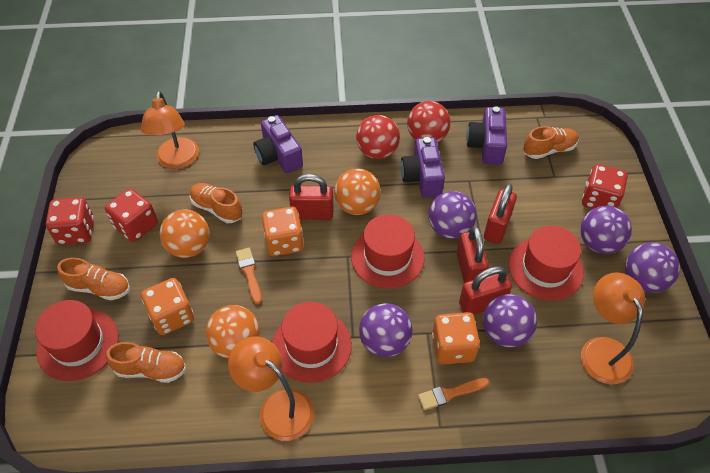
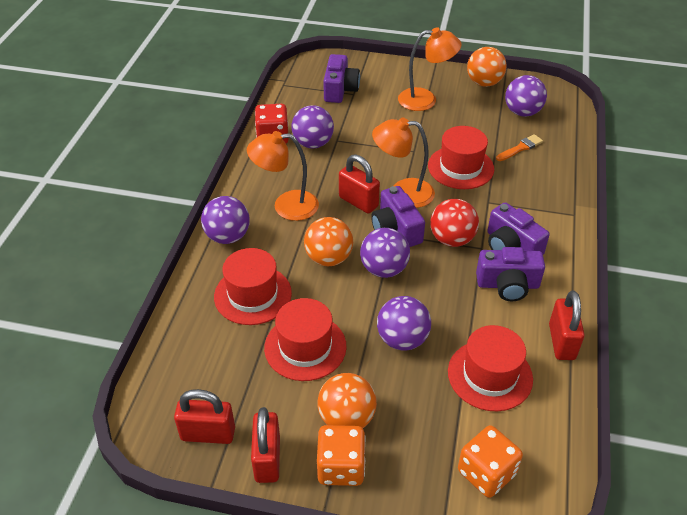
orange brush: [236,248,262,304] [418,378,489,410] = 2 -> [496,134,543,161] = 1
orange dice: [141,278,194,335] [262,207,304,256] [432,312,480,365] = 3 -> [317,425,366,486] [458,425,523,498] = 2
orange shoe: [57,257,130,300] [106,342,186,383] [190,183,243,223] [523,126,579,159] = 4 -> none = 0
purple camera: [253,115,303,173] [401,137,445,198] [466,106,507,165] = 3 -> [323,54,360,103] [371,186,425,247] [476,247,545,301] [487,202,550,255] = 4
red ball: [356,115,400,159] [407,101,451,143] = 2 -> [430,199,479,247] = 1
red dice: [46,197,94,245] [105,188,158,242] [582,164,628,209] = 3 -> [255,104,289,144] = 1

